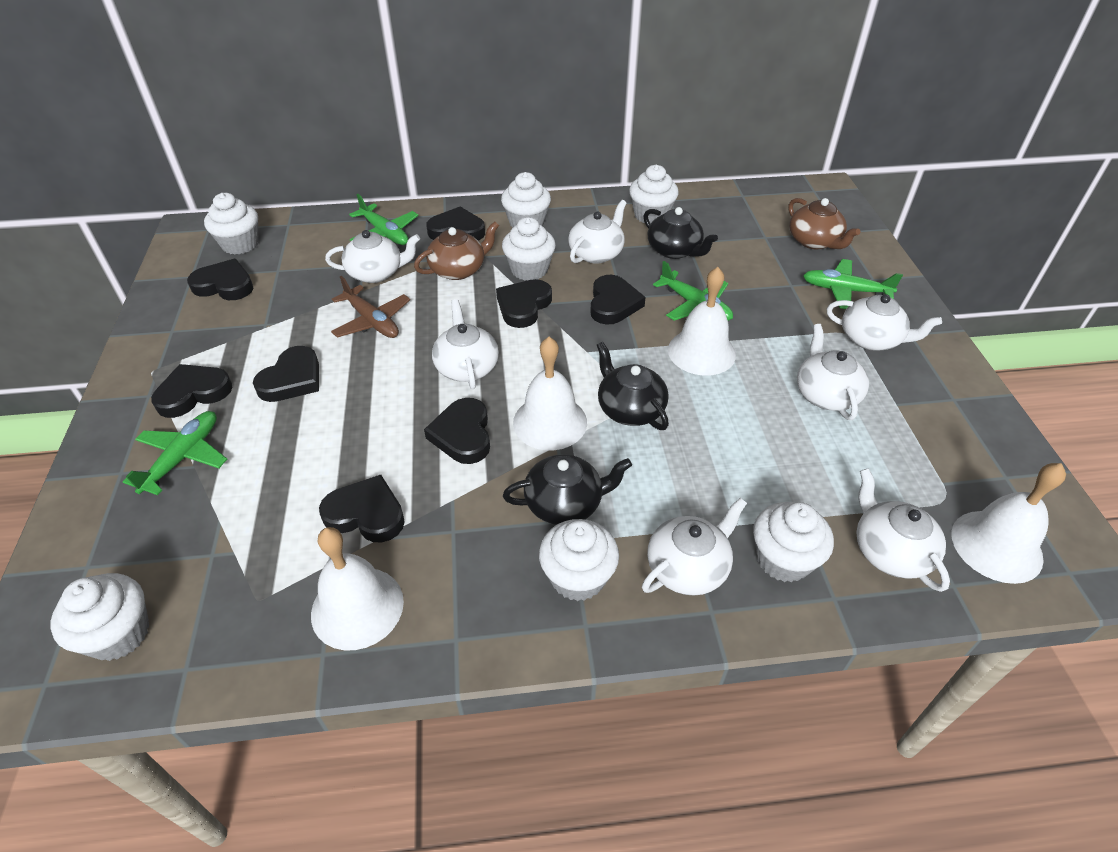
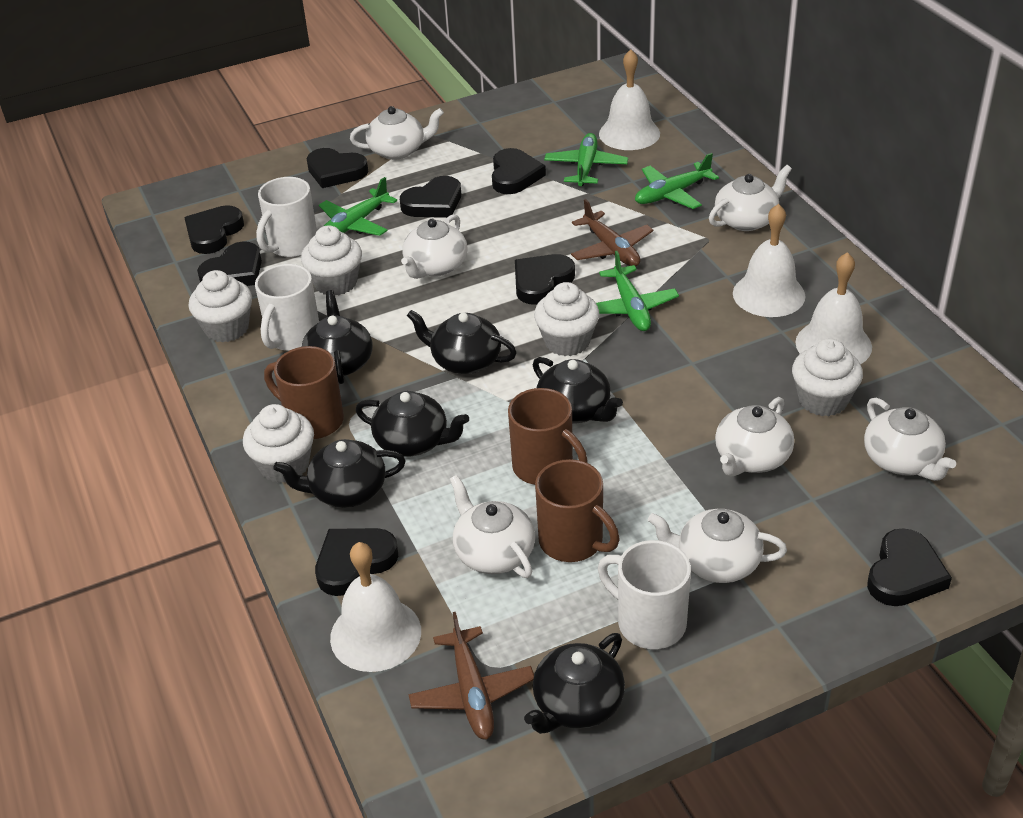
black teapot: [503,454,632,525] [597,342,669,430] [643,207,718,259] = 3 -> [273,439,406,508] [302,290,372,384] [356,391,469,457] [407,310,517,374] [524,633,625,734] [533,357,623,424] = 6
brown mug: none = 0 -> [264,346,344,439] [508,388,588,485] [535,459,619,562] = 3
brown plane: [331,276,410,338] = 1 -> [408,612,534,739] [571,199,653,267] = 2
brown teapot: [414,222,499,280] [788,198,860,249] = 2 -> none = 0
white cupcake: [51,573,149,661] [204,193,259,255] [501,172,551,228] [502,217,556,280] [539,519,619,601] [629,165,679,223] [753,502,834,582] = 7 -> [188,270,252,343] [243,404,314,483] [301,225,362,295] [534,282,599,356] [792,339,863,416] = 5
white mug: none = 0 -> [255,264,319,351] [256,177,317,257] [598,540,691,649] = 3

